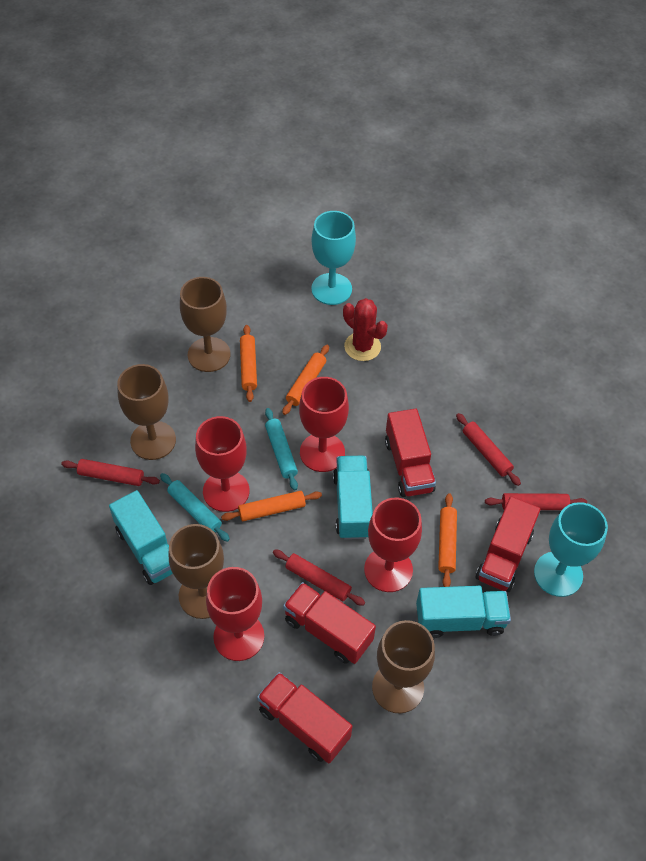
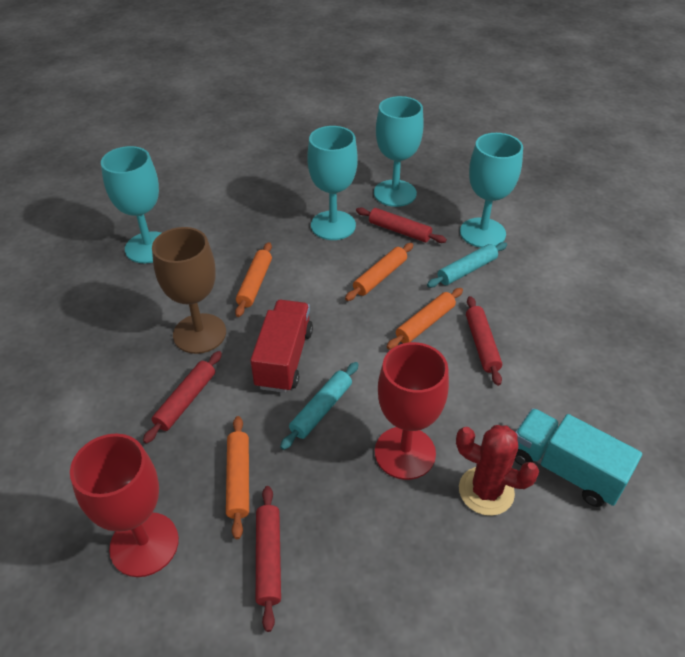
brown goblet: [117,364,176,460] [169,524,224,619] [180,277,230,372] [372,620,435,713] = 4 -> [152,227,226,354] = 1
red goblet: [195,416,250,512] [206,567,264,661] [299,377,349,472] [364,498,422,592] = 4 -> [70,433,179,577] [375,342,449,480] = 2
red truck: [257,672,352,763] [283,582,376,664] [385,408,436,497] [475,497,540,592] = 4 -> [250,300,313,393] = 1
turquoise goblet: [311,211,356,305] [534,502,608,597] = 2 -> [101,146,161,263] [307,126,358,240] [374,96,424,207] [460,133,523,248] = 4
turquoise truck: [109,490,173,585] [333,456,373,540] [416,586,511,638] = 3 -> [515,408,642,507] = 1

